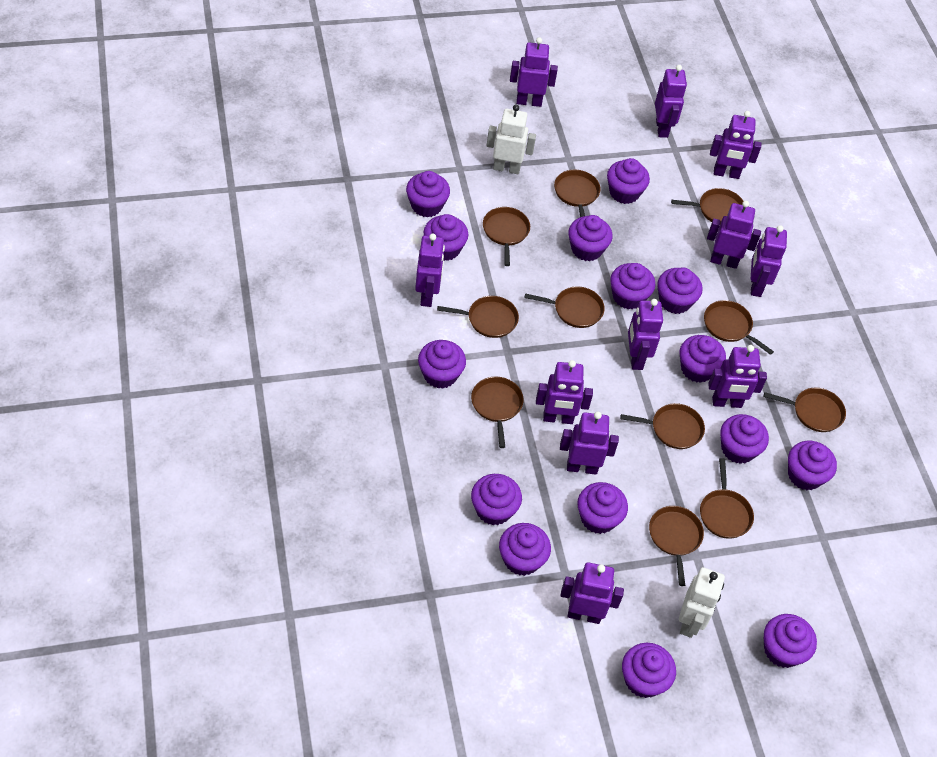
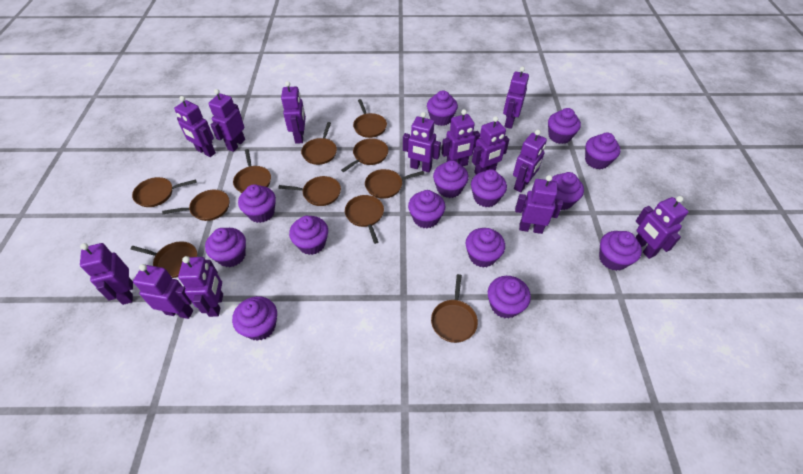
purple cupcake: [406,171,450,217] [418,340,466,389] [424,214,468,261] [471,474,522,525] [499,523,551,576] [568,215,613,261] [577,482,628,534] [607,158,650,204] [610,263,655,309] [622,643,676,698] [657,268,702,314] [679,335,726,383] [720,414,769,464] [763,614,817,668] [788,441,837,490] = 15 -> [205,228,246,267] [232,296,277,341] [238,184,276,223] [289,216,328,255] [408,190,445,228] [427,90,458,126] [433,160,469,198] [466,228,505,268] [471,169,507,207] [488,276,531,319] [548,108,581,144] [551,172,584,210] [585,133,621,169] [599,231,642,271] = 14
purple robot: [415,234,445,307] [510,37,558,107] [536,360,593,424] [560,412,619,475] [560,562,624,624] [628,299,663,370] [655,65,687,138] [707,201,761,269] [708,345,767,408] [710,111,761,179] [751,225,787,297] = 11 -> [80,243,133,305] [133,264,193,319] [174,96,216,157] [178,256,223,317] [208,89,245,152] [281,81,306,144] [403,112,441,172] [442,109,480,166] [472,116,509,174] [503,66,529,129] [513,130,547,193] [515,175,563,234] [636,196,688,259] = 13
white robot: [486,105,536,174] [679,567,725,638] = 2 -> none = 0

